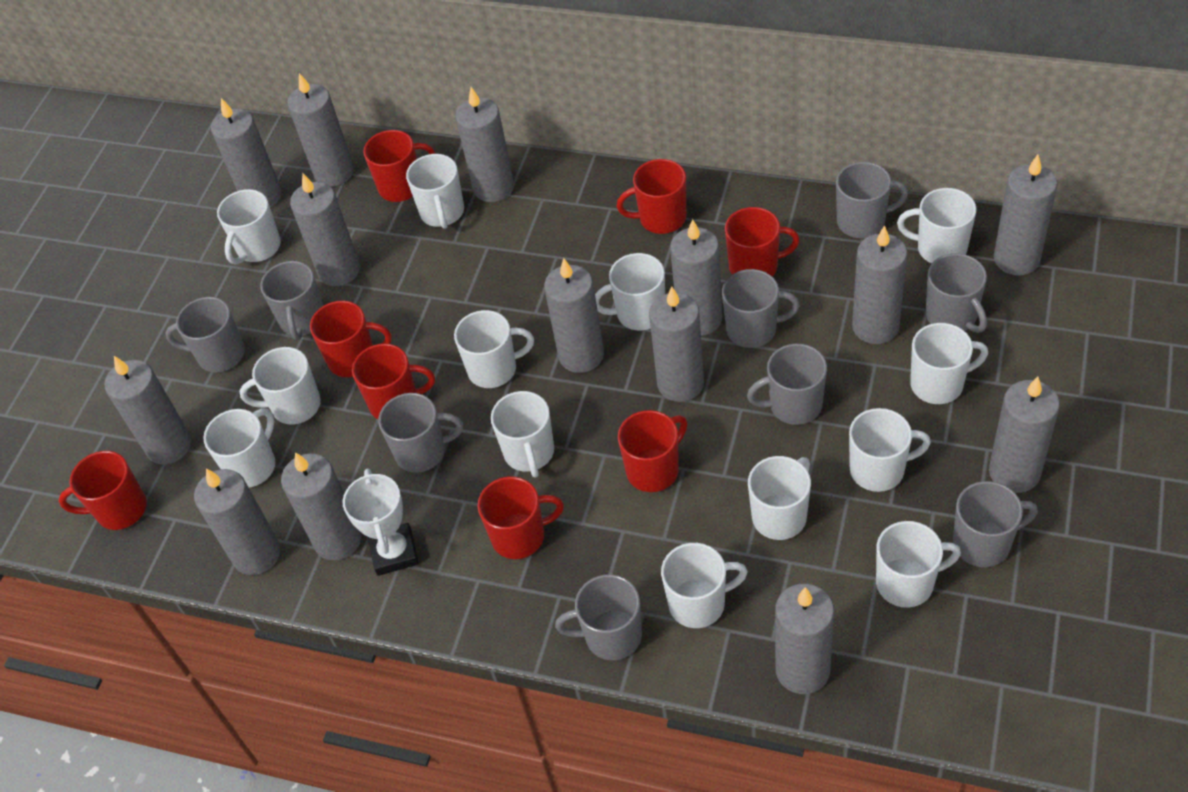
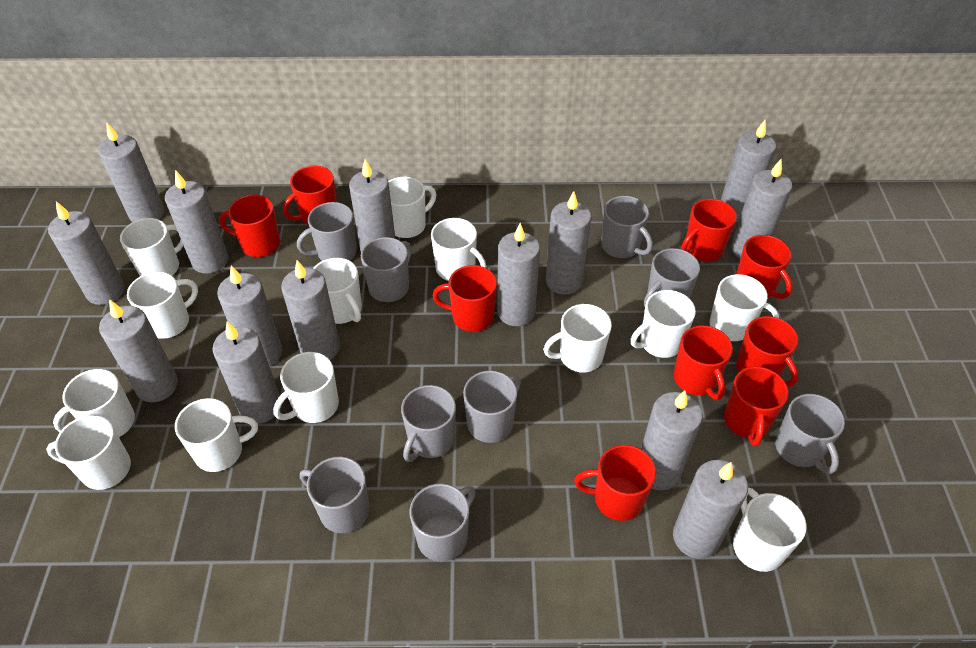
red mug: [59,451,147,530] [310,301,392,377] [352,344,435,419] [363,130,436,202] [477,477,564,559] [617,159,686,234] [618,410,687,492] [725,207,800,276] = 8 -> [219,195,280,257] [283,165,337,225] [433,265,497,332] [574,445,656,521] [673,325,733,400] [681,199,737,262] [724,367,788,446] [736,235,792,299] [736,316,798,387] = 9
white trophy: [343,468,419,576] = 1 -> none = 0

